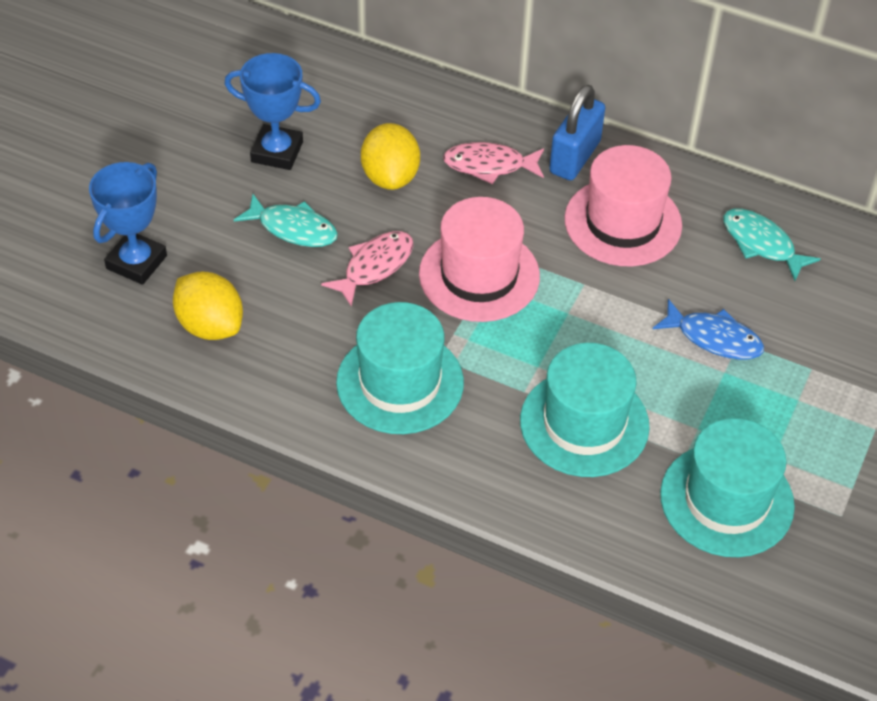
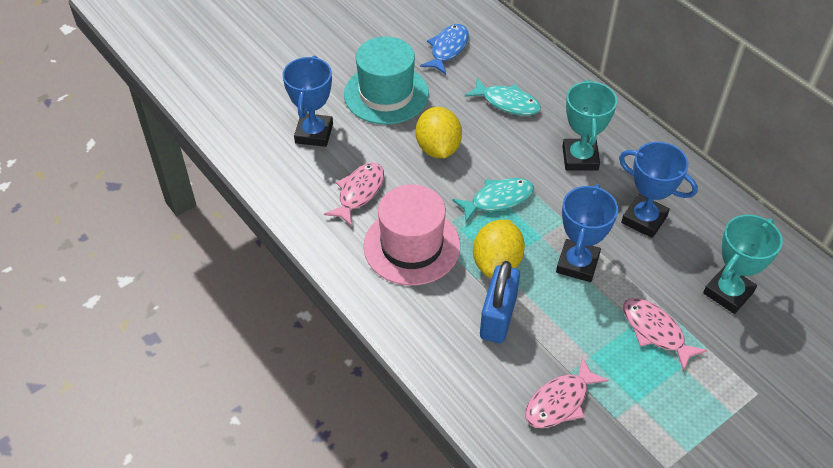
blue trophy: [89,162,167,285] [224,53,321,170] = 2 -> [282,56,333,147] [556,184,618,282] [619,142,698,238] = 3
pink fish: [321,231,413,307] [443,142,544,184] = 2 -> [324,163,384,226] [525,357,609,428] [623,298,707,372] = 3
pink hat: [419,197,540,322] [564,145,682,266] = 2 -> [363,184,460,286] = 1
turquoise hat: [336,302,464,434] [520,343,650,477] [660,418,795,557] = 3 -> [344,37,429,125] = 1
turquoise trophy: none = 0 -> [562,79,617,171] [703,215,783,314] = 2

